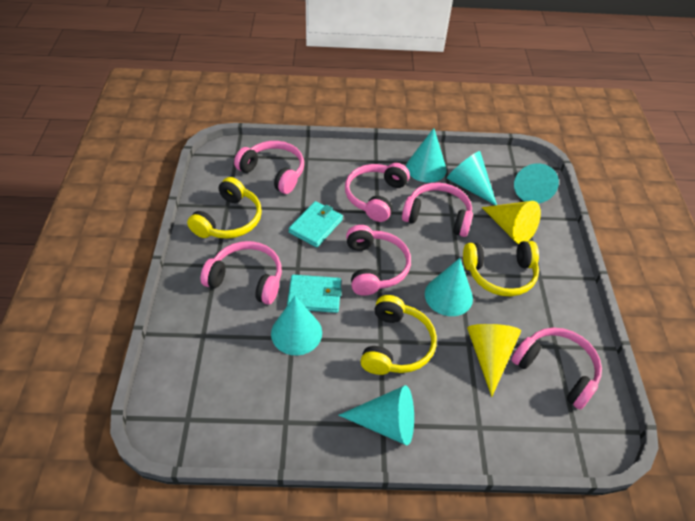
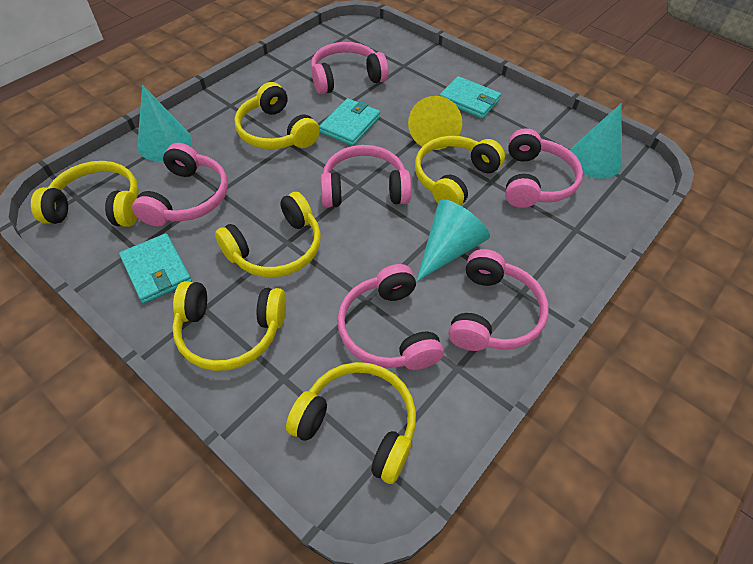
turquoise cone: [271,296,322,355] [339,385,414,445] [406,128,447,183] [425,258,473,316] [447,151,497,205] [514,163,559,204] = 6 -> [137,85,192,161] [416,199,490,282] [570,103,622,179] = 3
turquoise wallet: [287,275,342,313] [288,201,343,247] = 2 -> [119,233,192,304] [319,98,380,146] [439,76,501,119] = 3
yellow cone: [467,324,521,397] [482,201,541,244] = 2 -> [408,96,462,150] = 1
yellow headphones: [187,177,262,239] [360,295,437,375] [463,241,539,296] = 3 -> [31,161,139,227] [172,281,286,371] [215,192,321,277] [235,82,320,149] [286,362,416,484] [415,136,505,206] = 6

